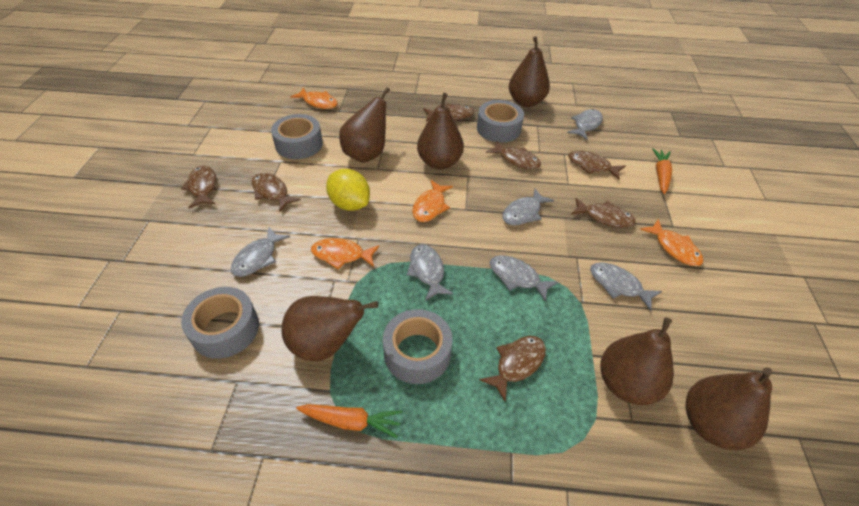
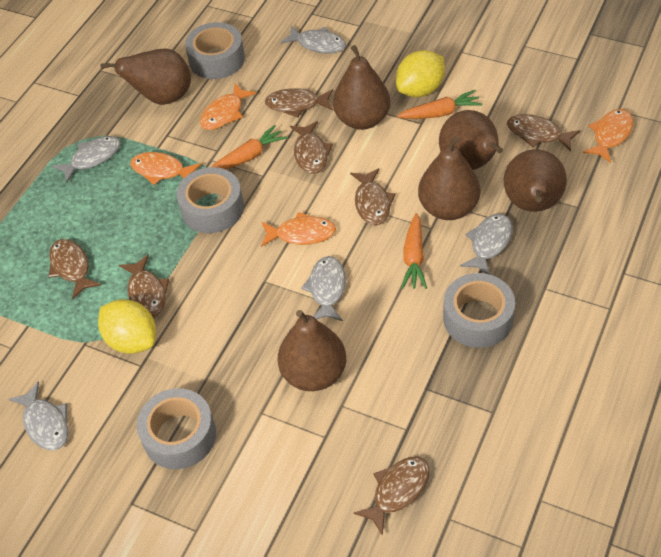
grey fish: [231,227,290,277] [407,244,453,301] [490,255,558,302] [502,189,554,225] [567,109,603,140] [590,262,662,311] = 6 -> [8,381,69,450] [53,136,121,182] [281,25,346,54] [301,256,346,321] [460,213,512,275] = 5
orange carrot: [296,404,402,438] [652,148,672,194] = 2 -> [212,125,288,169] [397,90,482,119] [401,213,427,289] = 3
yellow lemon: [326,169,370,211] = 1 -> [98,299,156,354] [396,50,445,97] = 2

